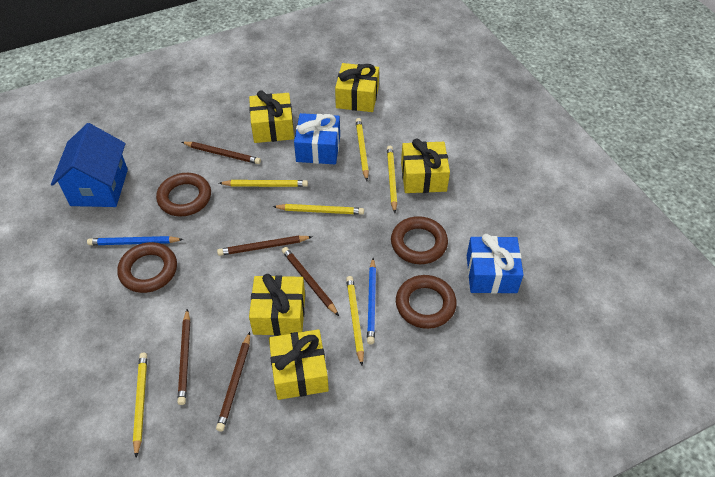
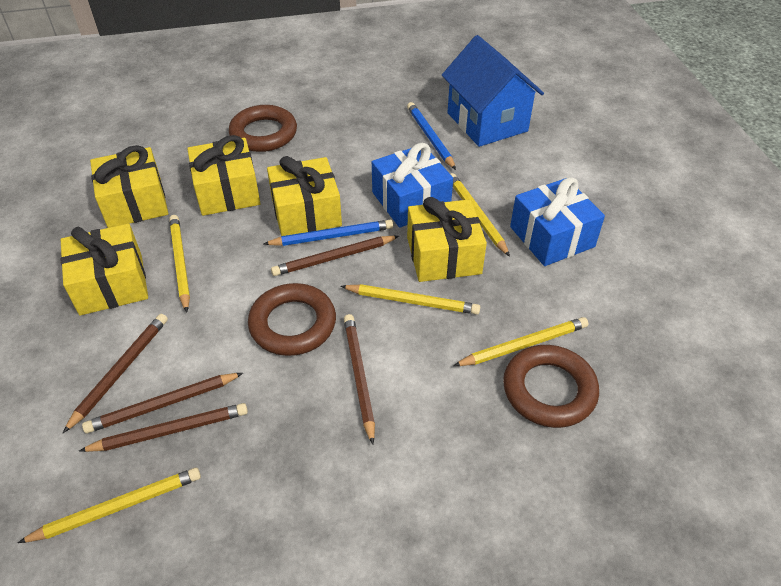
brown ring: [117,242,177,293] [156,173,211,217] [391,216,448,264] [396,275,457,329] = 4 -> [229,105,297,152] [248,283,336,356] [503,345,599,428] = 3
yellow pencil: [133,353,147,458] [219,180,308,187] [272,204,364,215] [346,276,364,365] [355,118,369,181] [387,146,397,213] = 6 -> [18,467,201,543] [169,215,190,313] [341,284,480,315] [451,173,510,257] [453,317,588,366] = 5

